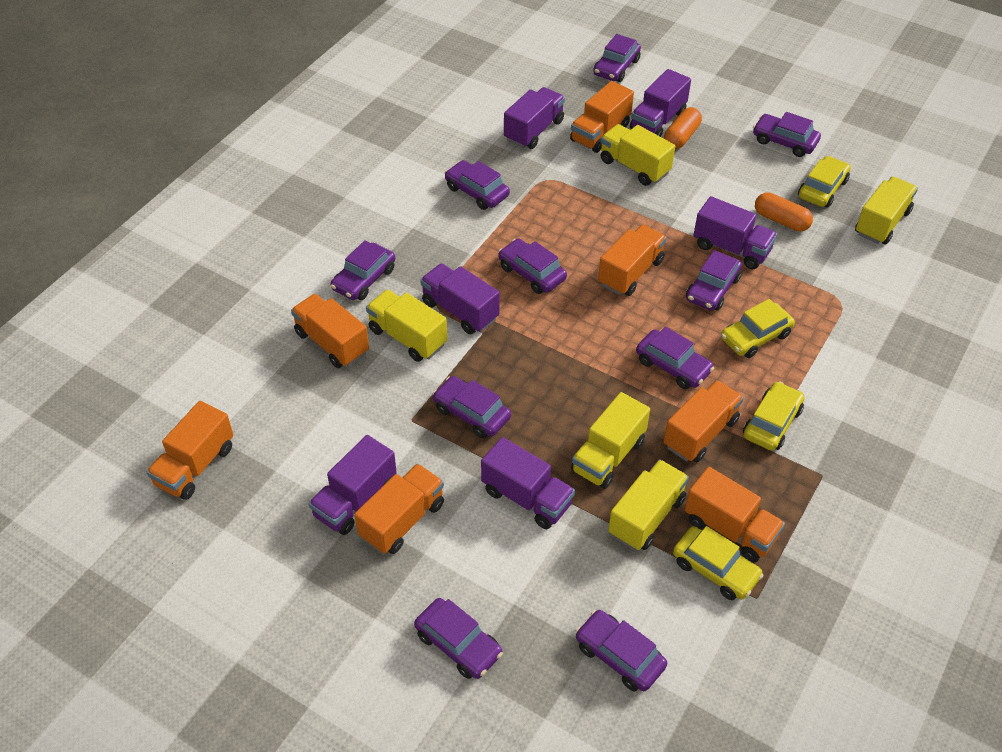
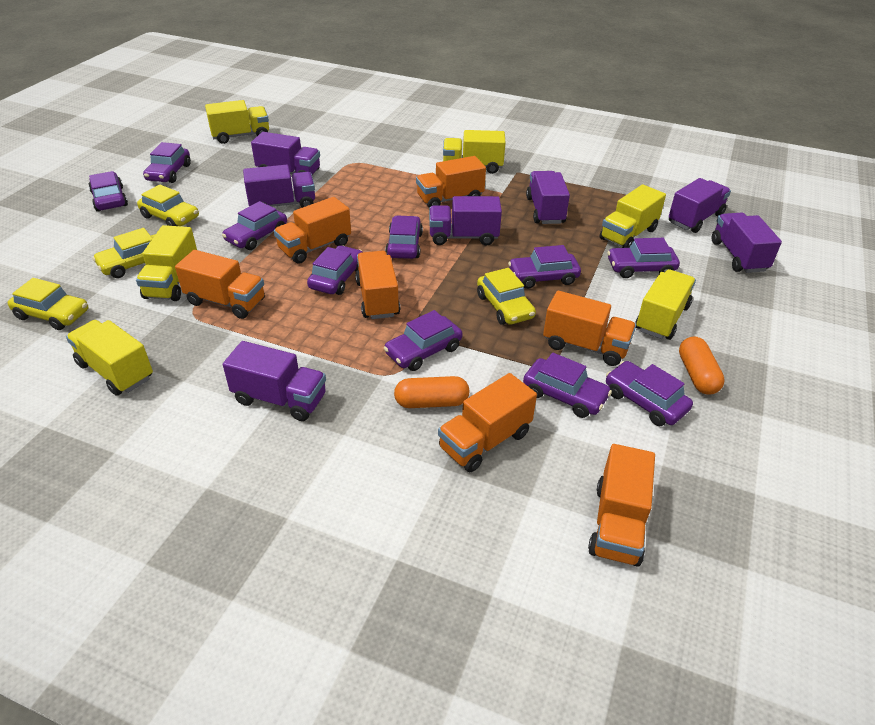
purple truck: [309,435,397,535] [420,263,500,334] [481,437,575,529] [504,87,565,149] [630,69,691,137] [693,196,777,269] = 6 -> [223,341,326,421] [243,165,315,208] [251,132,320,175] [429,196,502,246] [526,171,570,224] [669,178,731,233] [712,213,782,273] = 7
yellow truck: [366,290,447,362] [571,392,650,489] [600,124,675,186] [608,460,689,550] [855,177,918,244] = 5 -> [66,320,153,395] [136,225,197,301] [205,100,269,144] [443,130,506,174] [600,184,666,248] [635,269,696,340] = 6

